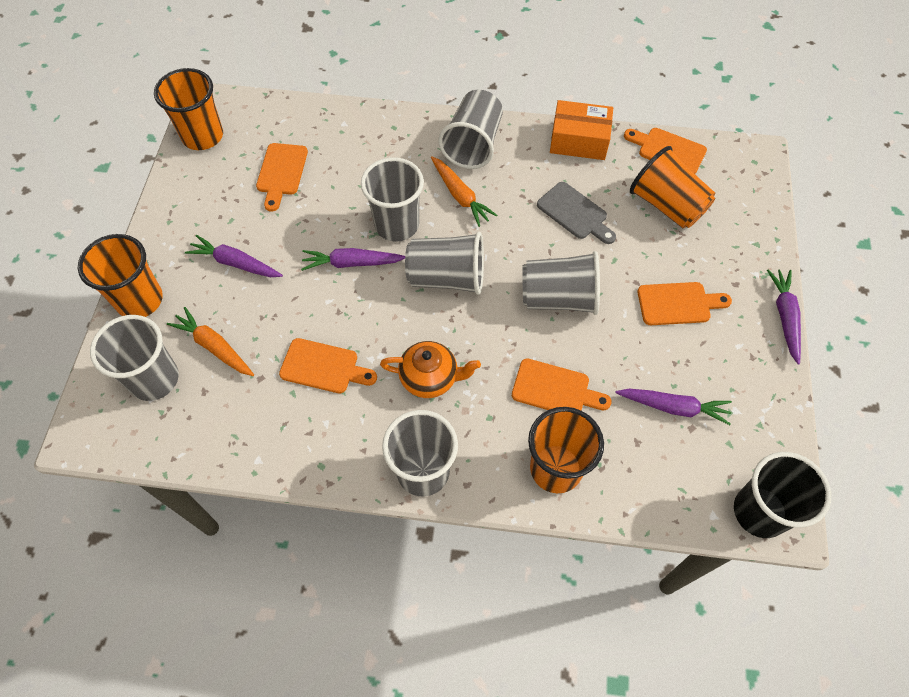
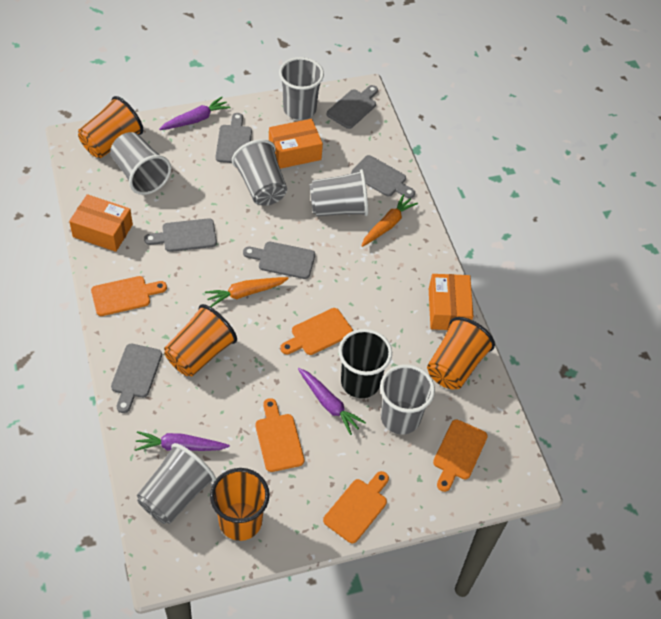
grey cutting board: [537,182,616,244] = 1 -> [111,344,162,413] [144,218,217,252] [216,113,252,163] [243,242,315,279] [326,85,378,129] [351,155,415,198] = 6
orange box: [550,100,613,160] = 1 -> [69,194,133,252] [269,119,323,169] [429,274,473,330] = 3
orange teapot: [380,341,481,398] = 1 -> none = 0
purple carrot: [185,235,283,277] [301,248,405,271] [615,389,732,425] [767,269,801,365] = 4 -> [134,431,230,451] [159,97,231,130] [298,368,366,435] = 3

